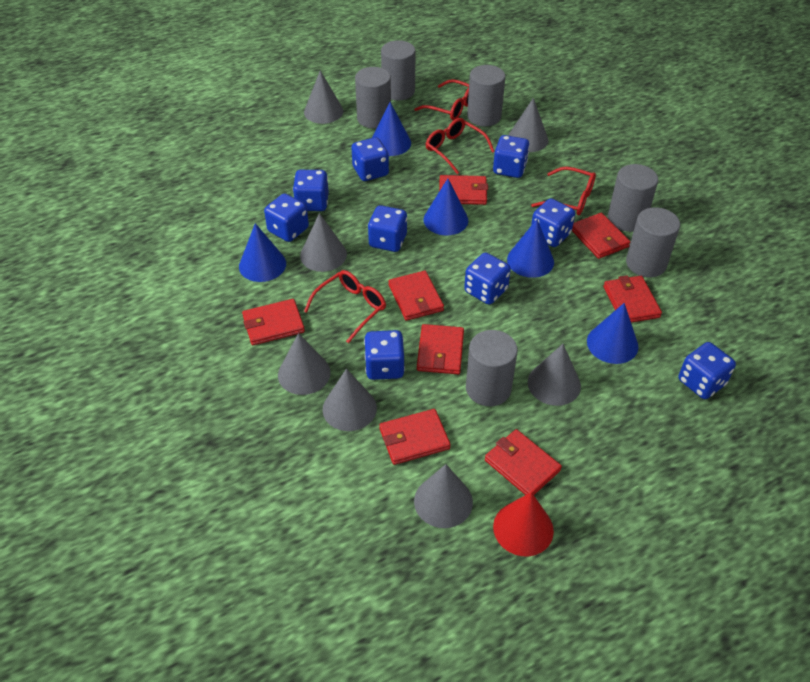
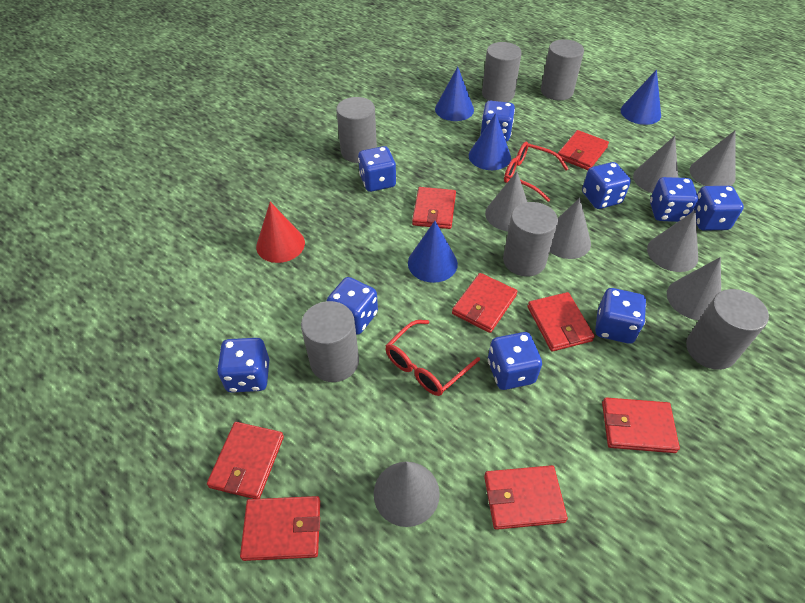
blue cone: [239,223,286,282] [372,102,411,156] [424,178,468,235] [507,219,554,278] [587,303,638,364] = 5 -> [408,221,458,283] [435,67,474,121] [469,113,511,170] [621,69,661,125] = 4
red glasses: [304,270,386,343] [414,79,469,120] [426,118,495,174] [531,167,596,215] = 4 -> [386,320,480,396] [504,142,568,202] = 2

